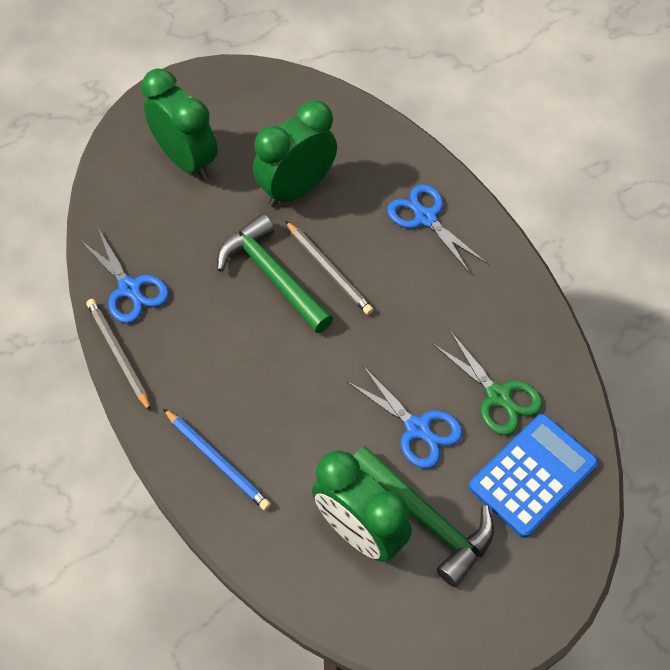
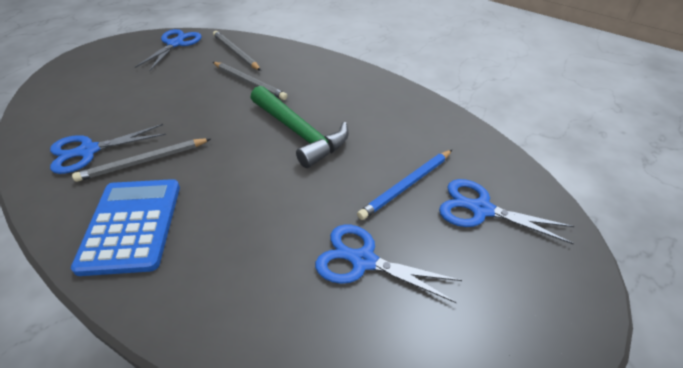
blue scissors: [79,228,169,323] [346,365,463,468] [387,184,487,273] = 3 -> [50,124,166,174] [135,29,202,72] [315,224,462,303] [439,179,574,244] = 4
green clock: [141,69,218,180] [253,100,337,207] [312,450,412,562] = 3 -> none = 0
green hammer: [217,214,333,333] [353,446,494,587] = 2 -> [251,86,349,168] = 1
green scissors: [432,331,543,435] = 1 -> none = 0
grey pencil: [86,299,151,412] [286,221,374,315] = 2 -> [72,138,210,182] [213,31,261,71] [213,62,287,100] = 3

